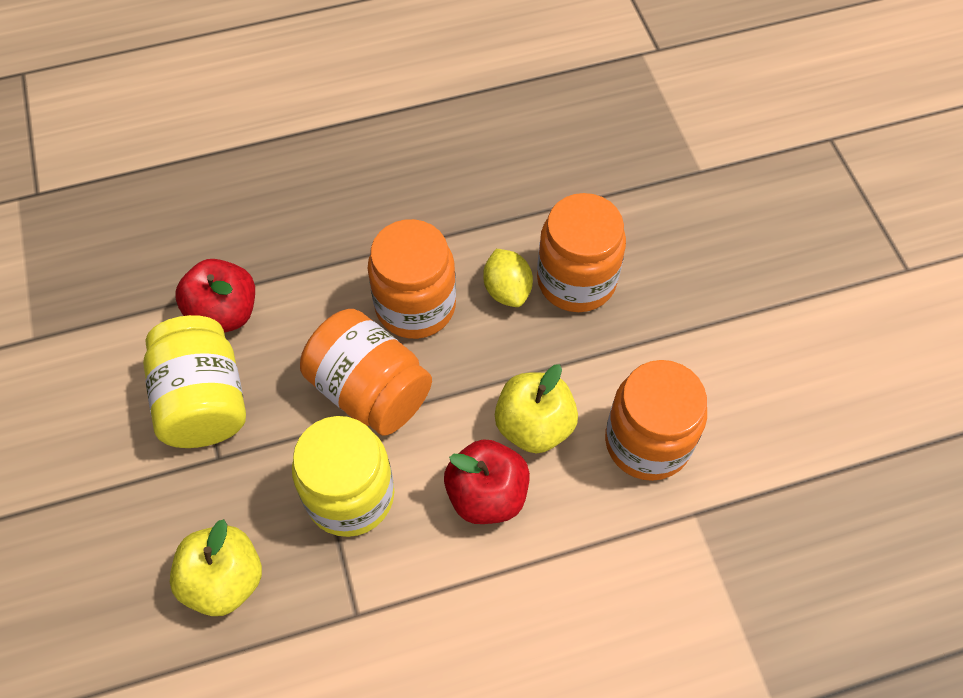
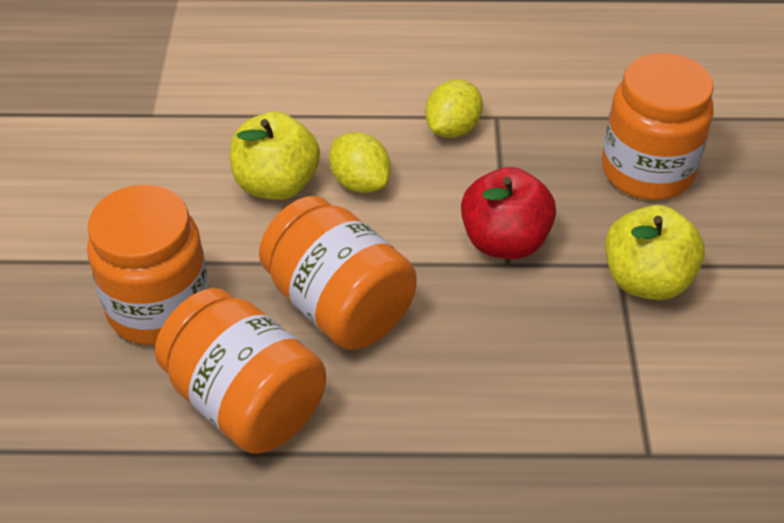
red apple: [176,259,255,333] [444,439,530,524] = 2 -> [461,167,556,259] = 1
yellow jar: [143,315,246,448] [292,416,394,537] = 2 -> none = 0
yellow lemon: [483,249,533,307] = 1 -> [329,132,391,193] [425,79,483,138] = 2

